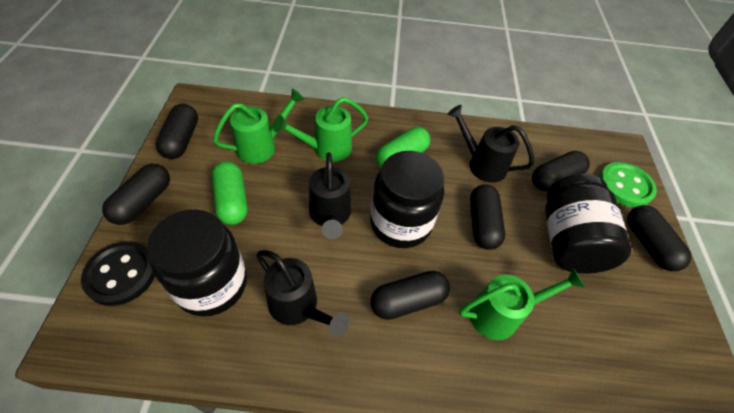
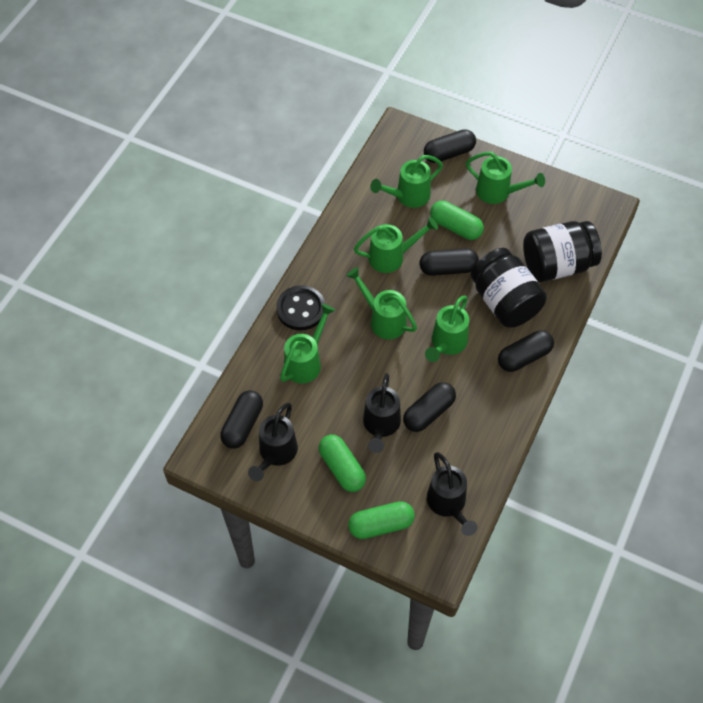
black capsule: [102,164,170,225] [156,104,198,159] [370,271,450,320] [470,184,505,250] [532,151,590,191] [627,205,692,271] = 6 -> [220,390,263,449] [403,382,456,432] [420,248,479,276] [424,129,476,163] [498,330,554,372] = 5
black jar: [147,210,247,317] [370,151,444,248] [545,174,631,274] = 3 -> [471,248,547,328] [523,221,602,282] = 2
green button: [599,162,657,207] = 1 -> none = 0
green capsule: [211,161,247,225] [376,127,430,168] = 2 -> [319,435,366,492] [348,501,415,539] [430,201,484,240] = 3
green watering can: [213,88,305,164] [273,97,368,162] [459,268,585,340] = 3 -> [280,304,335,383] [346,267,417,339] [354,217,438,273] [370,155,443,208] [425,296,469,362] [466,152,545,204] = 6

